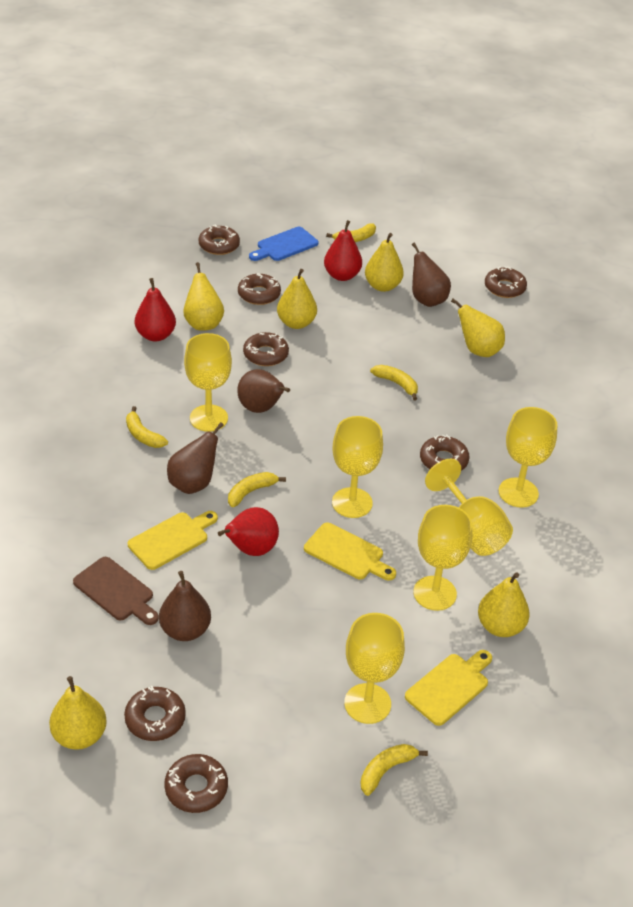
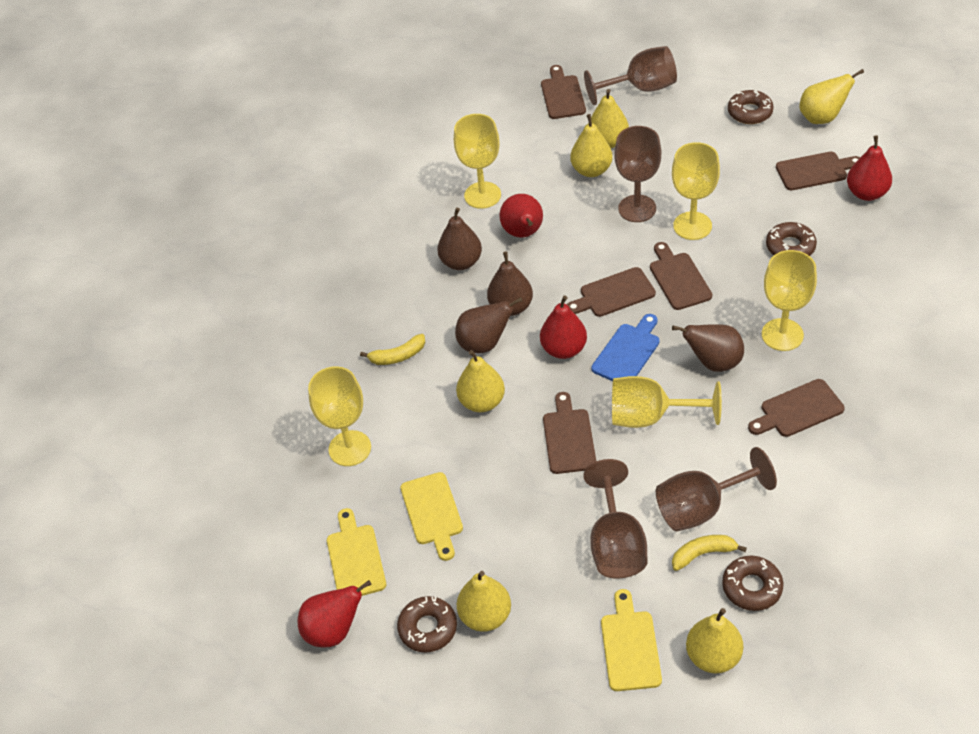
brown cutting board: [73,557,159,625] = 1 -> [541,65,586,119] [543,392,596,474] [567,267,656,317] [650,242,712,310] [748,379,845,437] [776,152,860,190] = 6
brown donut: [124,686,186,741] [164,754,228,813] [199,225,240,255] [238,273,281,305] [243,332,289,366] [420,434,470,471] [485,266,527,298] = 7 -> [397,596,457,653] [722,556,783,611] [728,90,774,124] [766,222,817,256] = 4
brown goblet: none = 0 -> [583,459,647,578] [584,46,677,105] [614,126,661,222] [656,447,777,532] = 4
red pear: [135,278,176,342] [218,507,279,556] [324,220,362,281] = 3 -> [298,580,372,647] [499,194,543,237] [540,295,587,359] [847,135,892,201] = 4
yellow banana: [126,406,168,448] [228,472,286,507] [326,223,376,242] [360,744,428,796] [370,365,418,400] = 5 -> [360,334,425,365] [672,535,747,571] = 2
yellow goblet: [184,333,232,432] [332,416,383,518] [344,613,405,724] [413,505,472,611] [425,459,513,556] [499,407,558,508] = 6 -> [308,366,371,466] [454,114,501,209] [612,376,722,428] [672,142,720,240] [762,250,817,351] = 5

